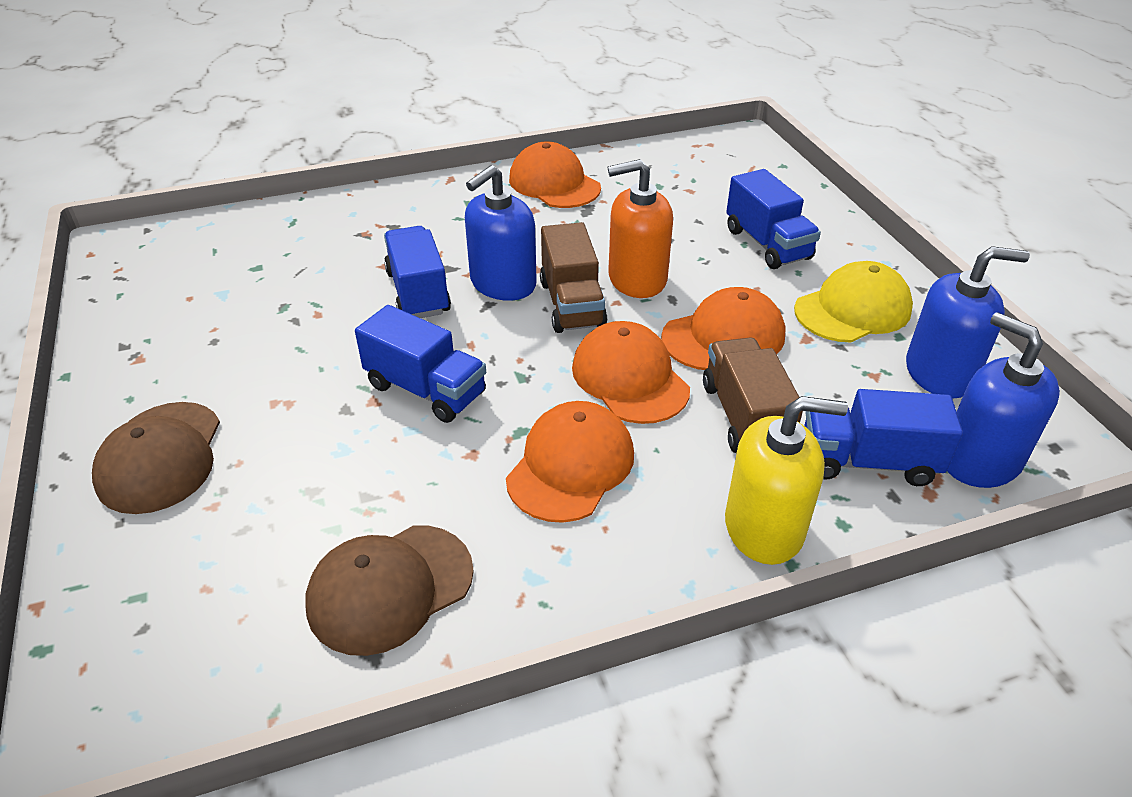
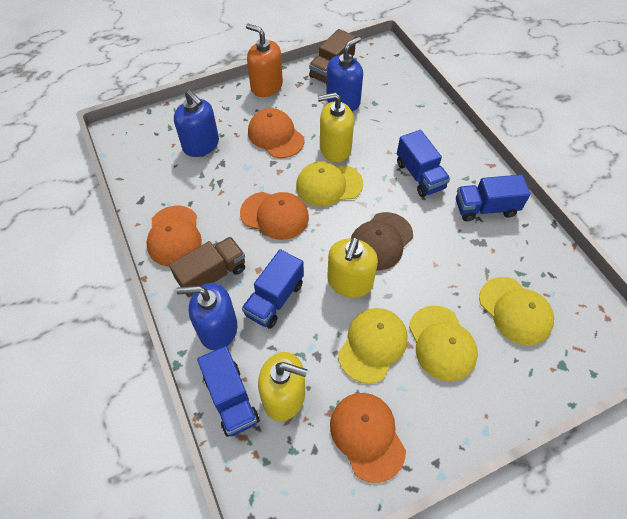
brown cap: [92,402,220,514] [305,525,474,656] = 2 -> [351,212,413,270] = 1
yellow cap: [794,261,913,342] = 1 -> [296,161,363,207] [338,308,408,384] [409,305,478,382] [479,277,554,345] = 4
yellow soap dispenser: [725,396,848,565] = 1 -> [258,352,308,421] [317,92,354,162] [327,237,378,298] = 3

